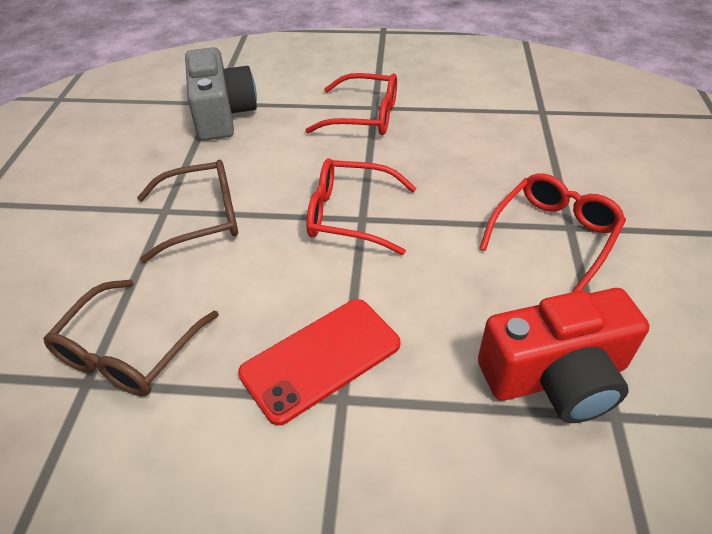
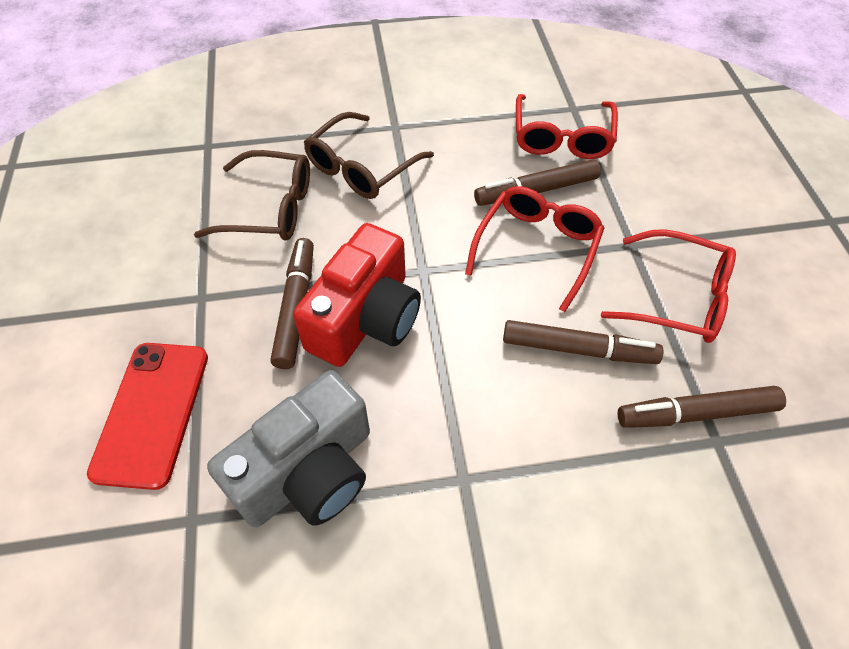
brown marker: none = 0 -> [271,238,314,369] [474,159,601,206] [503,320,663,364] [618,386,786,428] = 4

